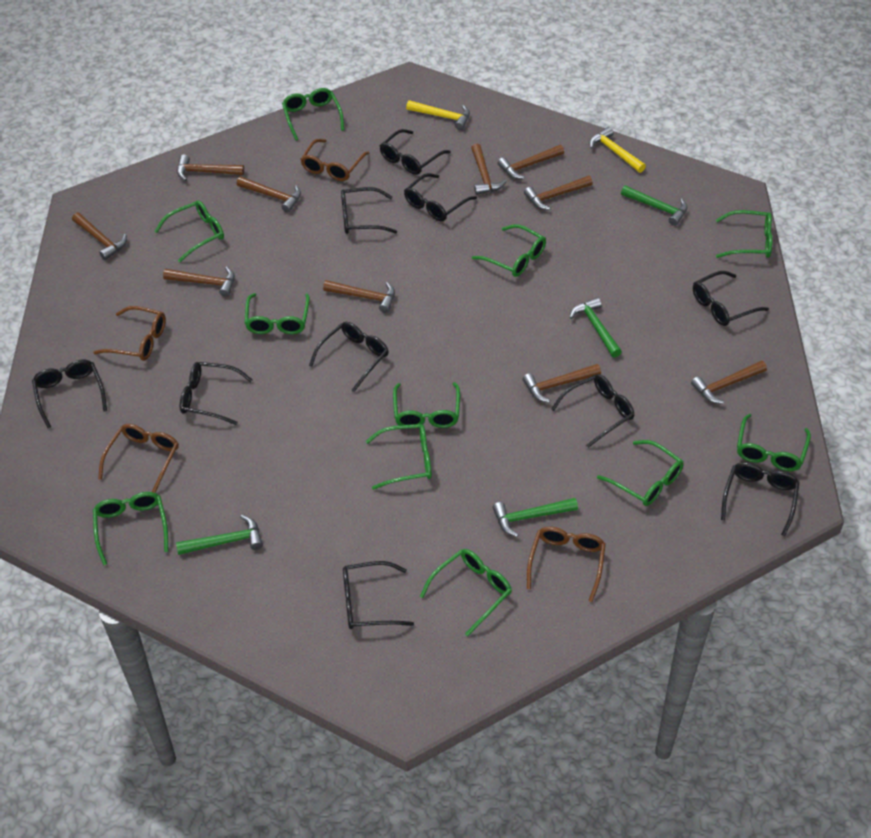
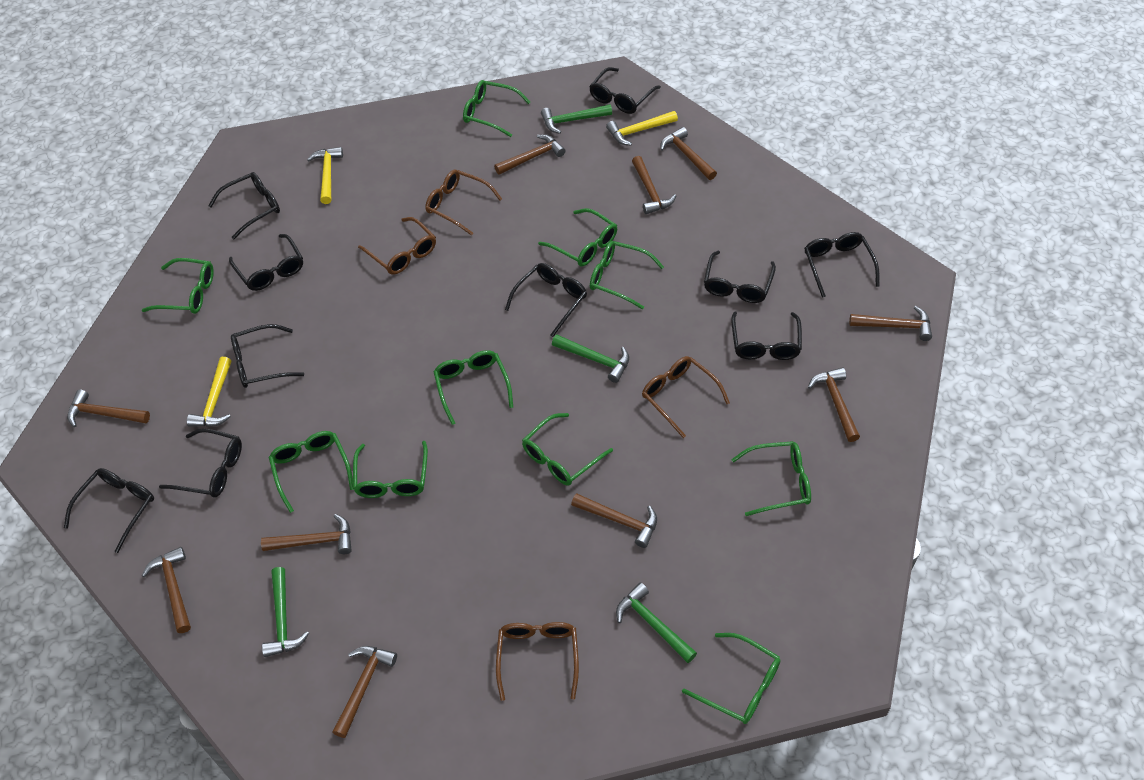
green glasses: [93,492,168,566] [155,200,224,263] [244,293,310,334] [282,88,344,141] [366,424,432,490] [393,382,460,428] [420,549,512,636] [472,224,546,277] [597,440,684,506] [716,210,773,258] [737,414,811,471] = 11 -> [142,258,214,314] [268,431,354,513] [353,441,428,498] [433,350,513,425] [463,80,530,137] [522,413,613,486] [538,208,617,267] [590,241,664,310] [682,633,781,724] [731,441,811,516] = 10
yellow hammer: [406,100,470,130] [589,127,646,173] = 2 -> [187,357,231,427] [307,147,343,204] [606,111,678,146] = 3

